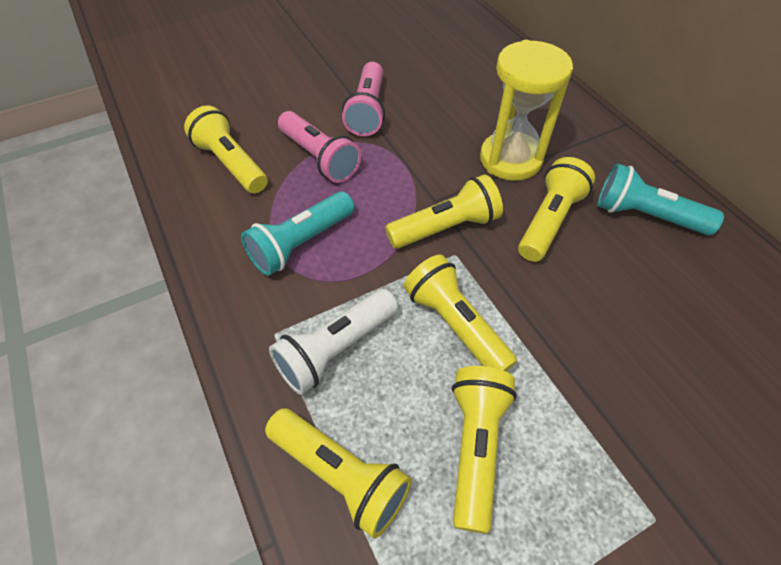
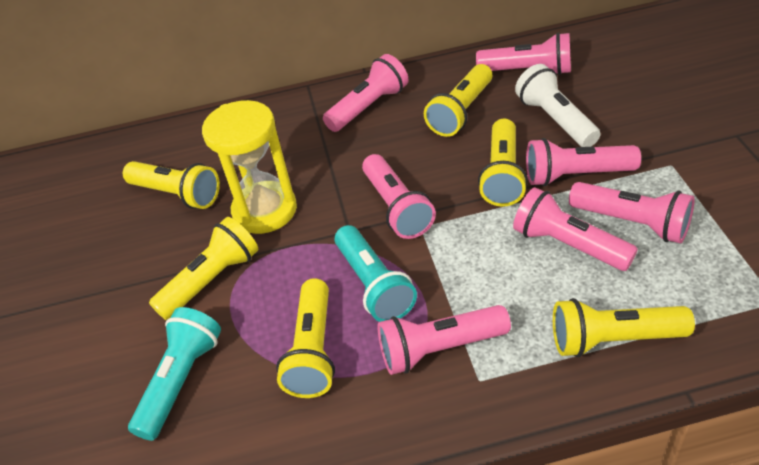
pink flashlight: [278,111,361,183] [342,62,385,136] = 2 -> [323,54,409,132] [362,154,436,239] [377,305,511,375] [476,33,571,75] [513,187,638,271] [526,138,641,186] [569,182,695,243] = 7

